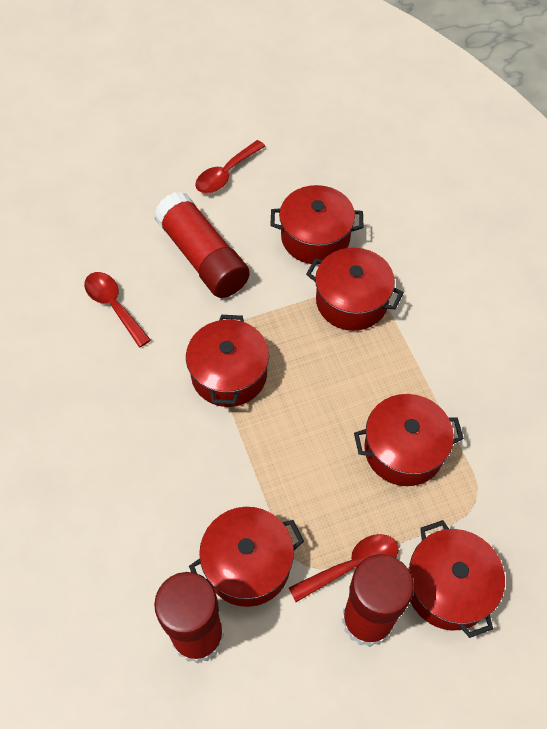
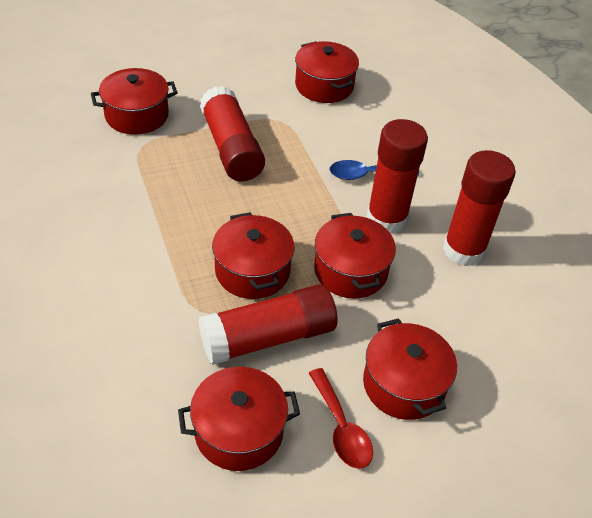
blue spoon: none = 0 -> [330,160,419,180] = 1
red glue stick: [154,192,250,298] [154,572,224,664] [342,554,414,647] = 3 -> [198,284,337,365] [200,86,265,181] [366,119,428,234] [443,150,516,266] = 4
red spoon: [84,272,151,347] [195,140,265,193] [289,534,399,602] = 3 -> [309,368,373,469] = 1

